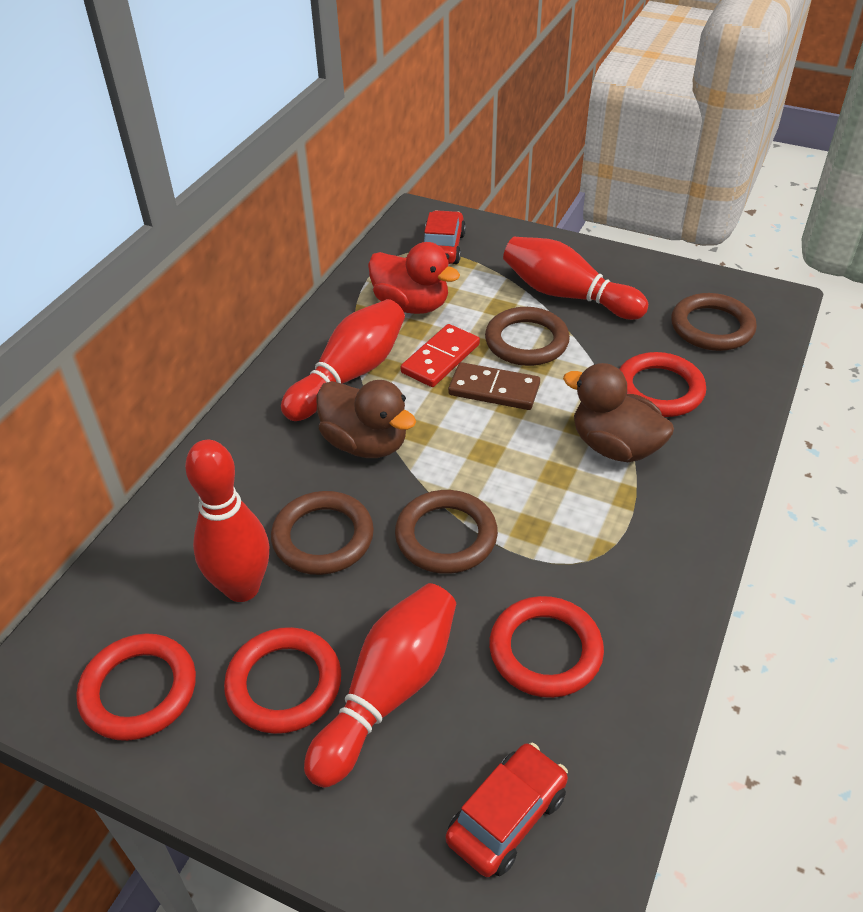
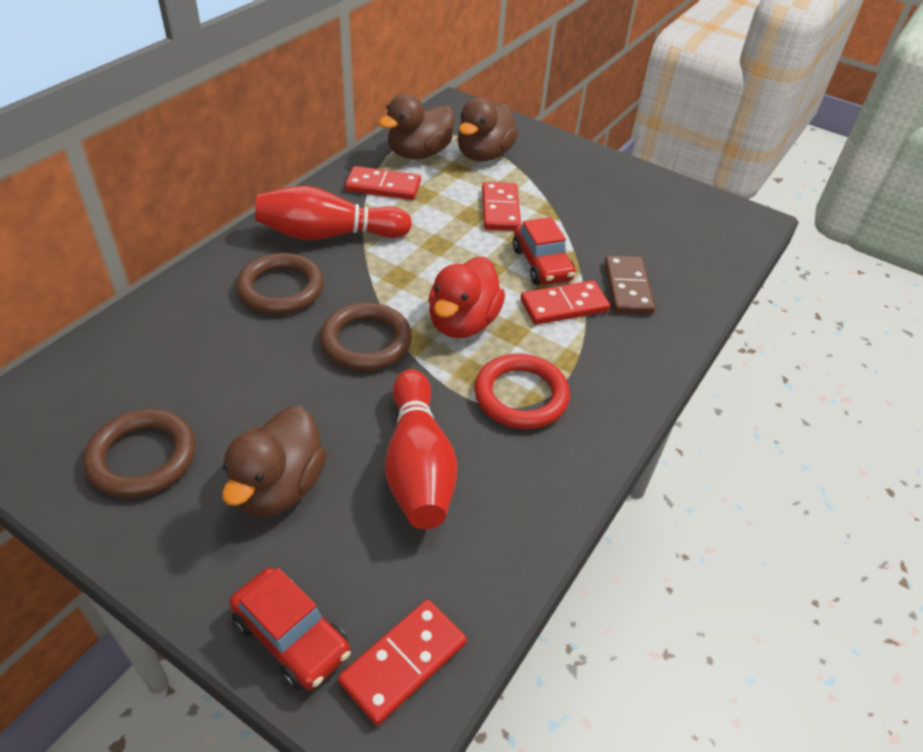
brown duck: [316,380,416,458] [563,363,674,462] = 2 -> [222,406,327,517] [379,94,454,159] [457,98,518,161] = 3
brown ring: [271,491,374,575] [395,490,498,574] [485,307,570,366] [671,293,757,351] = 4 -> [83,409,196,498] [236,253,324,314] [320,302,412,371] = 3
red bowling pin: [185,440,269,602] [281,299,405,421] [304,583,456,788] [503,237,648,320] = 4 -> [255,186,412,240] [385,369,458,529] = 2
red domino: [401,324,480,387] = 1 -> [338,599,467,726] [345,166,421,200] [482,182,521,231] [520,280,610,325] = 4
red ring: [76,633,196,741] [224,627,341,734] [489,596,604,698] [619,352,706,417] = 4 -> [474,354,570,429] = 1

